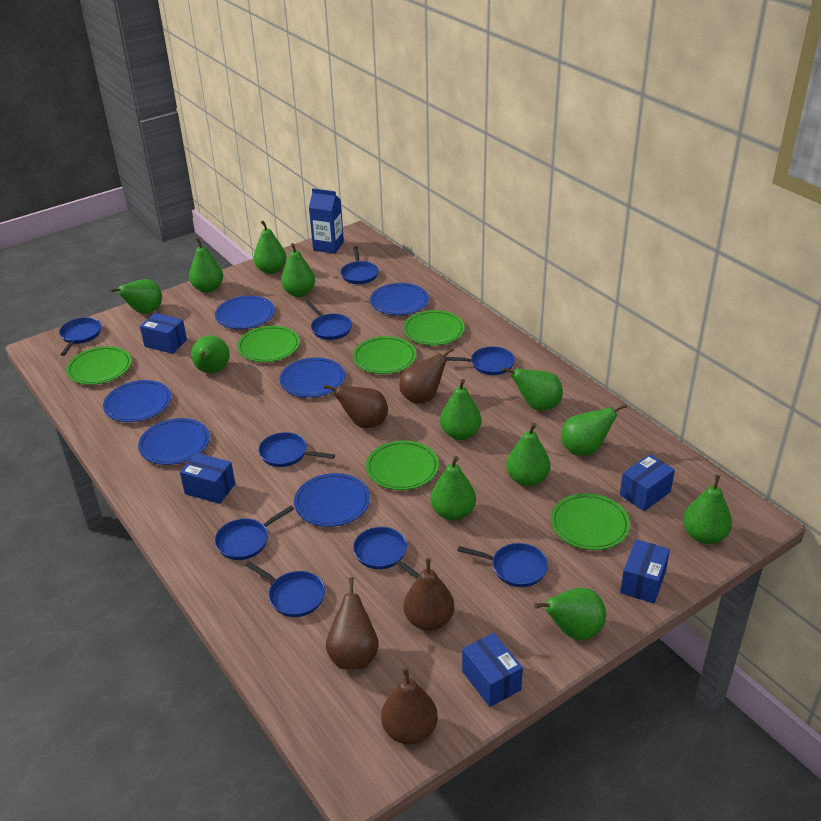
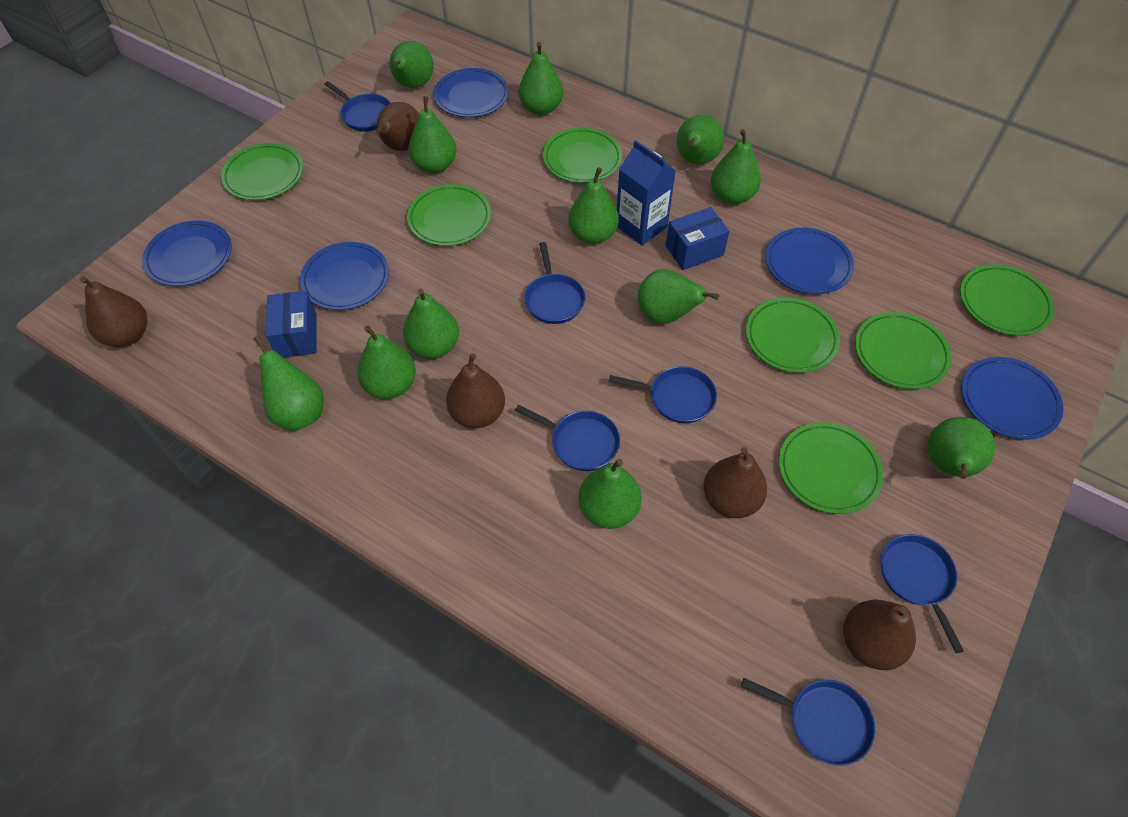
blue box: [140,313,187,354] [180,453,235,504] [462,633,523,707] [620,454,675,511] [620,539,670,603] = 5 -> [266,291,316,358] [666,207,729,270] = 2
blue pan: [59,317,101,356] [215,506,294,560] [245,561,325,617] [258,432,335,467] [306,301,352,340] [341,246,379,284] [353,527,420,579] [445,346,515,375] [458,543,548,587] = 9 -> [324,81,390,132] [515,405,620,471] [524,242,585,324] [609,366,717,423] [741,678,875,766] [881,534,964,653] = 6
blue plate: [103,380,171,422] [138,418,210,465] [215,296,275,329] [280,357,345,398] [294,473,370,527] [370,283,429,315] = 6 -> [142,221,232,286] [300,242,389,310] [434,68,509,117] [765,227,854,294] [961,357,1064,440] = 5
green plate: [66,346,132,385] [237,326,300,362] [353,336,416,374] [366,440,439,490] [403,310,465,346] [551,493,630,550] = 6 -> [221,143,303,200] [407,184,491,246] [543,127,622,183] [746,298,840,373] [779,422,883,514] [855,312,952,389] [960,264,1055,336] = 7

